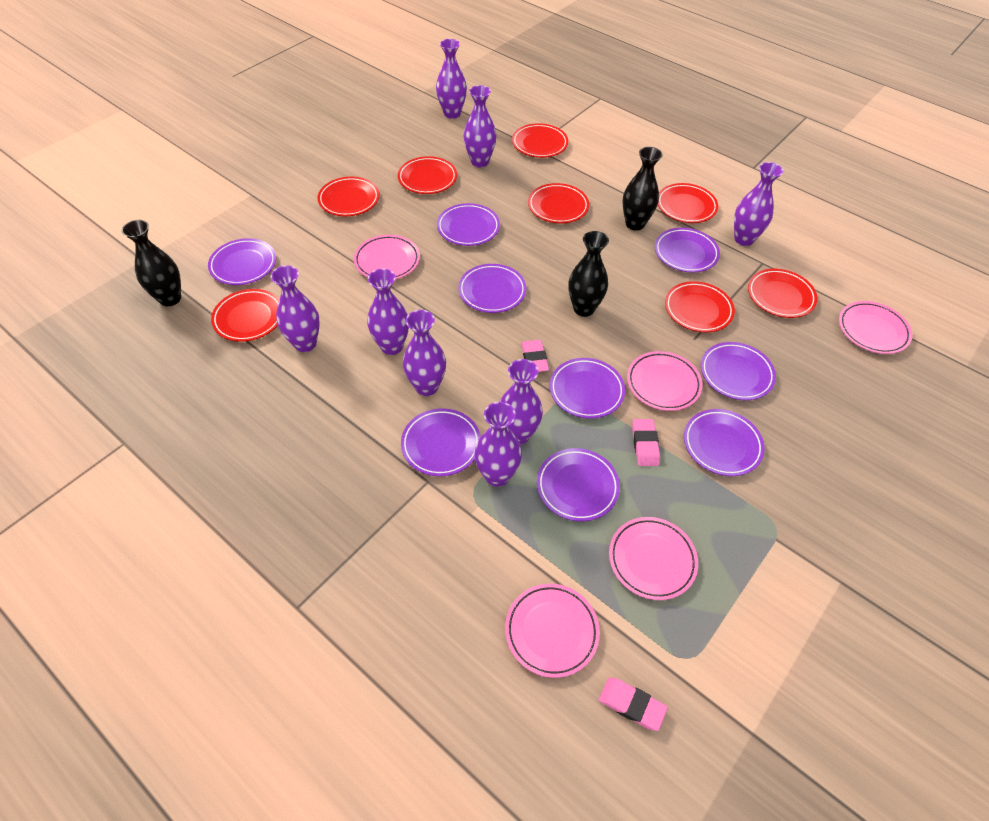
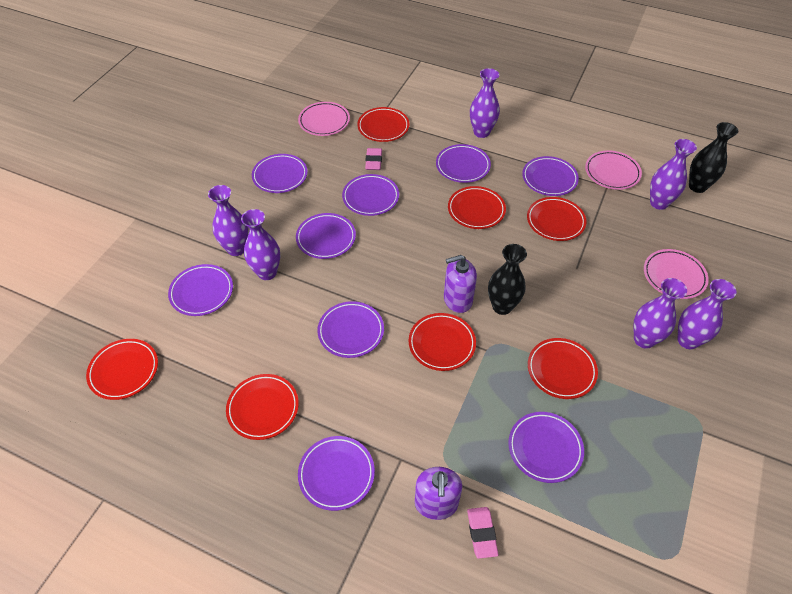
black vase: [121,220,181,306] [568,231,609,317] [622,147,663,231] = 3 -> [488,244,527,315] [689,122,738,193] = 2
pink eraser: [521,340,549,372] [599,678,668,731] [632,419,660,466] = 3 -> [365,148,382,170] [467,507,498,559] = 2
pink plate: [354,235,420,280] [505,584,600,678] [609,517,698,600] [627,351,702,411] [839,301,912,354] = 5 -> [298,102,350,136] [585,150,642,190] [644,249,709,299] = 3
purple soap dispenser: none = 0 -> [415,467,462,520] [444,255,477,313] = 2
purple vase: [270,265,320,352] [367,269,409,355] [403,310,446,396] [436,39,467,119] [464,85,496,167] [474,402,522,487] [500,359,543,445] [734,162,783,246] = 8 -> [208,185,249,256] [241,209,280,280] [470,68,500,138] [633,278,687,349] [650,139,697,210] [677,279,736,349] = 6
red plate: [211,289,280,342] [317,177,379,216] [398,156,457,194] [512,123,568,158] [528,183,589,223] [658,183,718,223] [665,281,735,332] [748,269,817,318] = 8 -> [86,339,158,400] [226,374,299,440] [357,107,409,142] [409,313,476,371] [448,186,506,229] [527,197,586,241] [528,338,598,399] = 7

